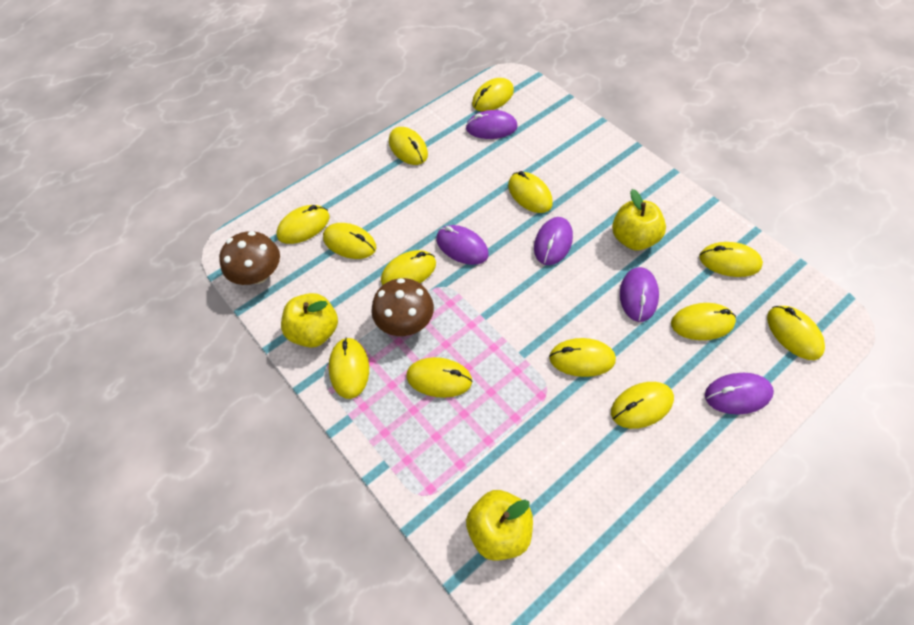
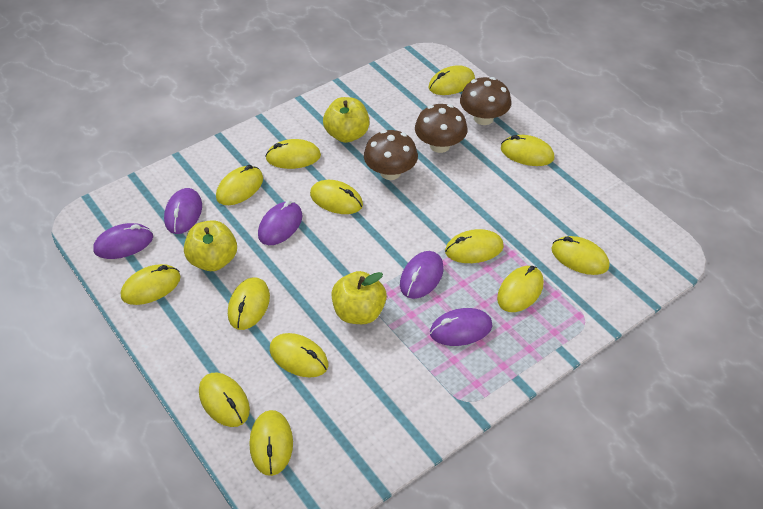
brown mushroom: [219,231,280,285] [371,278,434,336] = 2 -> [364,130,418,180] [415,104,468,153] [460,77,511,125] = 3

